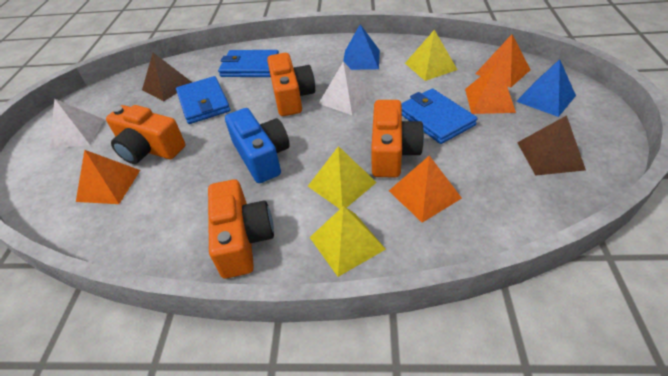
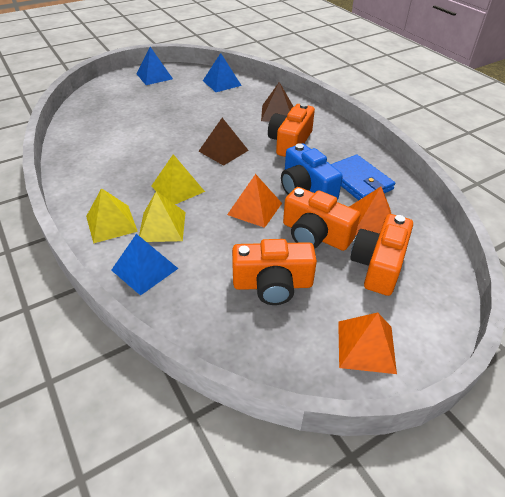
blue pyramid: [343,24,380,70] [516,59,576,117] = 2 -> [111,234,179,296] [137,47,173,85] [203,53,242,92] = 3
blue wallet: [176,76,230,124] [218,50,279,77] [401,88,478,144] = 3 -> [331,155,395,200] = 1
orange pyramid: [76,150,140,204] [389,156,462,223] [465,62,516,114] [475,34,531,88] = 4 -> [227,174,282,228] [338,313,397,374] [349,187,391,235] = 3
white pyramid: [50,99,104,148] [318,62,373,115] = 2 -> none = 0

